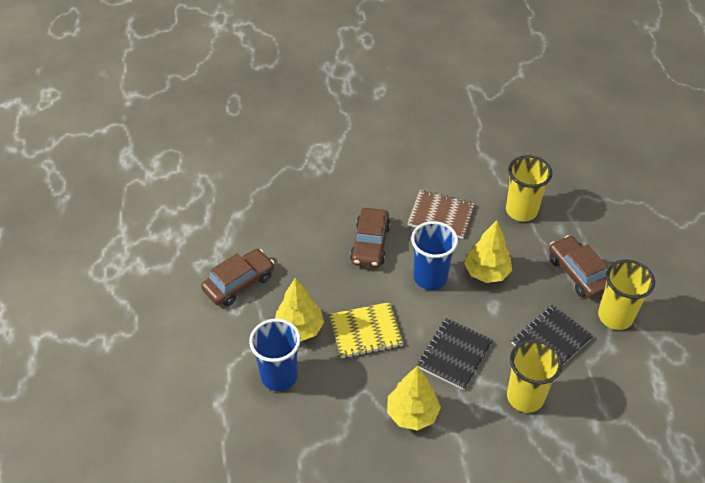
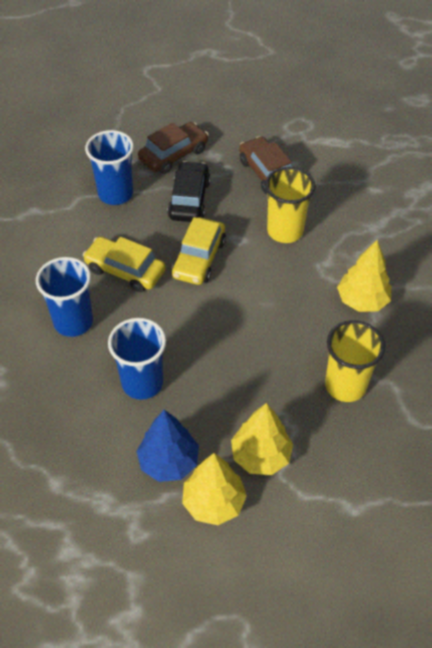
black car: none = 0 -> [167,161,211,222] = 1
black notebook: [417,318,493,390] [512,305,593,366] = 2 -> none = 0
blue cup: [249,319,301,391] [411,221,458,290] = 2 -> [36,257,93,337] [85,130,134,205] [108,318,166,400] = 3
blue tree: none = 0 -> [137,410,199,482] = 1
brown car: [201,249,274,306] [350,208,391,267] [549,235,608,299] = 3 -> [138,122,209,174] [239,136,292,194] = 2
brown notebook: [408,190,475,239] = 1 -> none = 0
yellow car: none = 0 -> [83,236,166,292] [172,217,226,285] = 2
yellow cup: [506,155,552,221] [507,339,562,413] [598,259,655,330] = 3 -> [265,167,315,243] [325,320,385,402] = 2
yellow notebook: [329,302,404,359] = 1 -> none = 0

